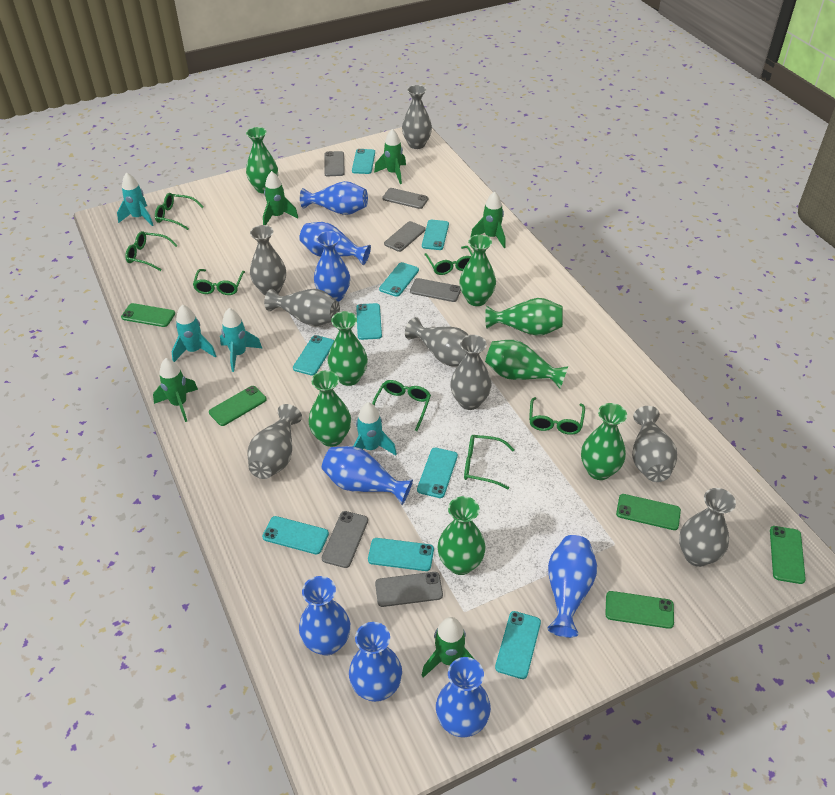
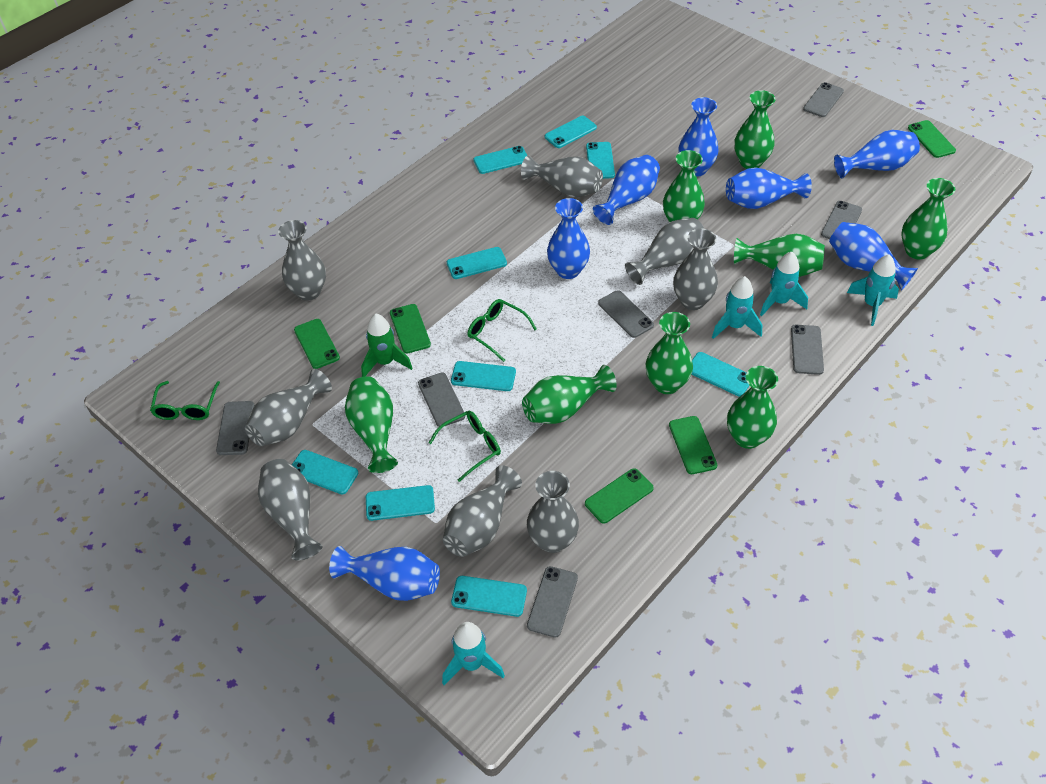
blue vase: [299,222,371,265] [299,576,350,655] [300,181,368,215] [314,231,350,302] [322,446,413,505] [349,622,402,702] [436,657,491,737] [547,535,597,638] = 8 -> [329,546,440,601] [547,198,590,279] [593,155,660,225] [678,97,719,177] [726,168,812,209] [829,222,918,291] [834,130,920,179] = 7
green glasses: [125,231,178,271] [155,193,204,230] [193,269,245,295] [372,380,431,431] [424,246,473,275] [464,435,515,489] [529,397,585,435] = 7 -> [150,381,220,420] [428,411,501,482] [468,299,537,362] = 3
green rocket: [153,358,198,422] [263,171,298,225] [374,129,406,184] [421,617,474,678] [471,191,506,248] = 5 -> [361,314,412,377] = 1
grey phone: [322,511,368,568] [325,151,345,176] [375,572,443,607] [382,188,428,209] [384,221,425,252] [410,278,461,302] = 6 -> [216,401,255,455] [418,373,465,427] [527,566,578,638] [598,290,654,338] [791,325,824,375] [803,82,844,117] [821,201,862,239] = 7

